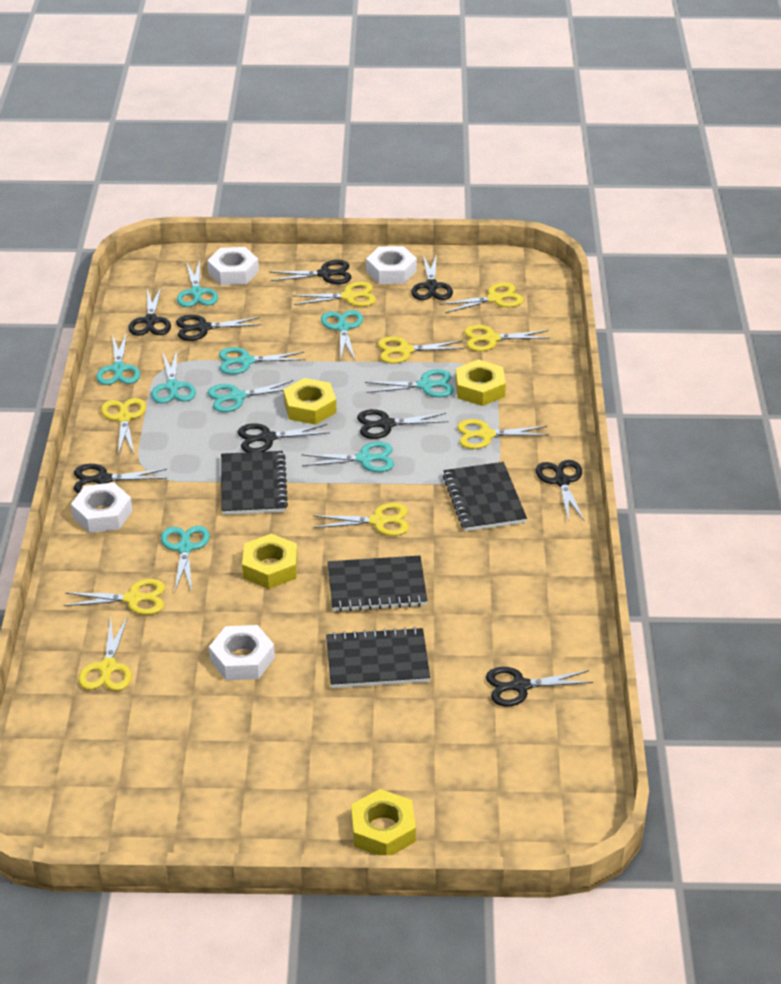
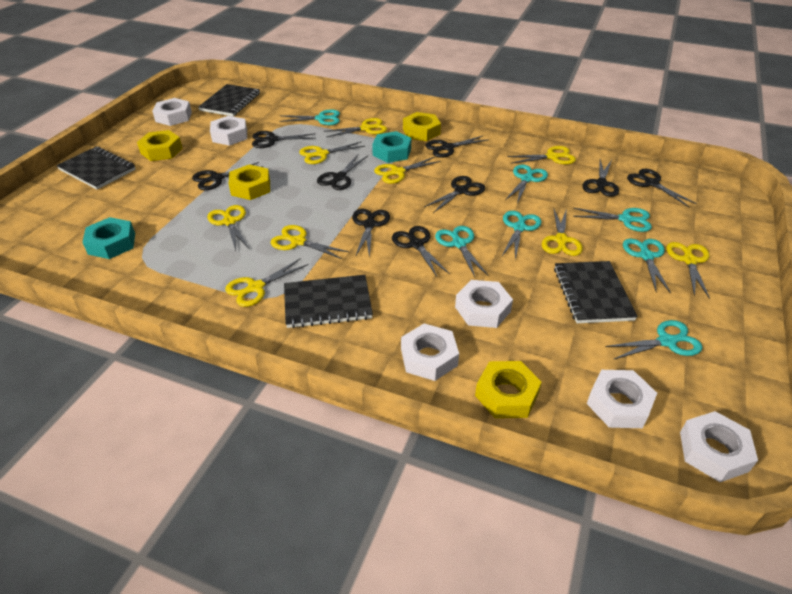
turquoise nut: none = 0 -> [82,217,135,259] [372,131,411,163] = 2
turquoise scissors: [96,332,140,385] [151,350,196,404] [161,526,210,592] [177,260,218,307] [208,380,294,412] [219,347,306,374] [301,442,394,472] [321,310,363,360] [365,369,454,397] = 9 -> [279,109,340,125] [435,226,488,277] [502,211,541,260] [506,165,548,204] [573,208,652,232] [605,320,702,360] [623,239,671,294] = 7
white nut: [71,483,132,533] [207,247,259,285] [209,625,275,680] [366,246,417,284] = 4 -> [152,98,192,126] [210,116,247,146] [401,324,459,381] [455,280,513,328] [587,370,657,428] [680,411,758,482] = 6

